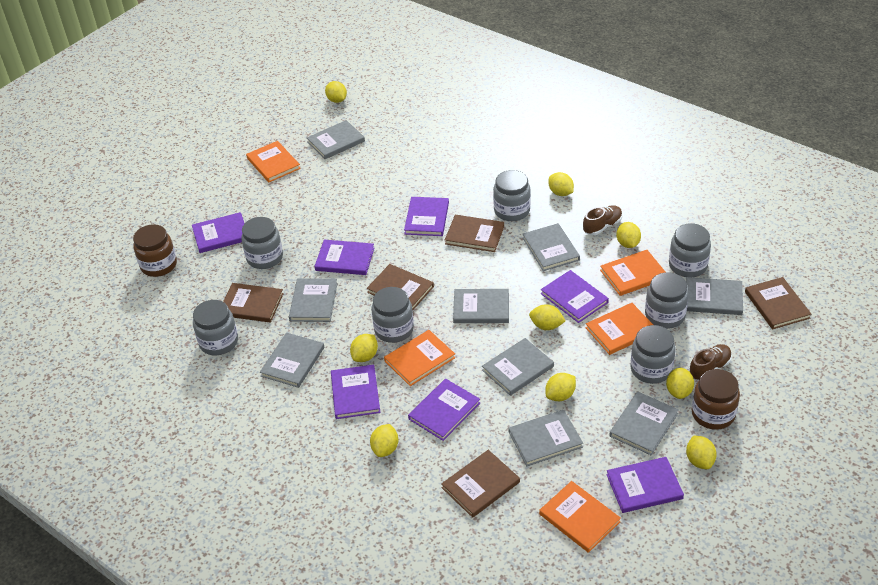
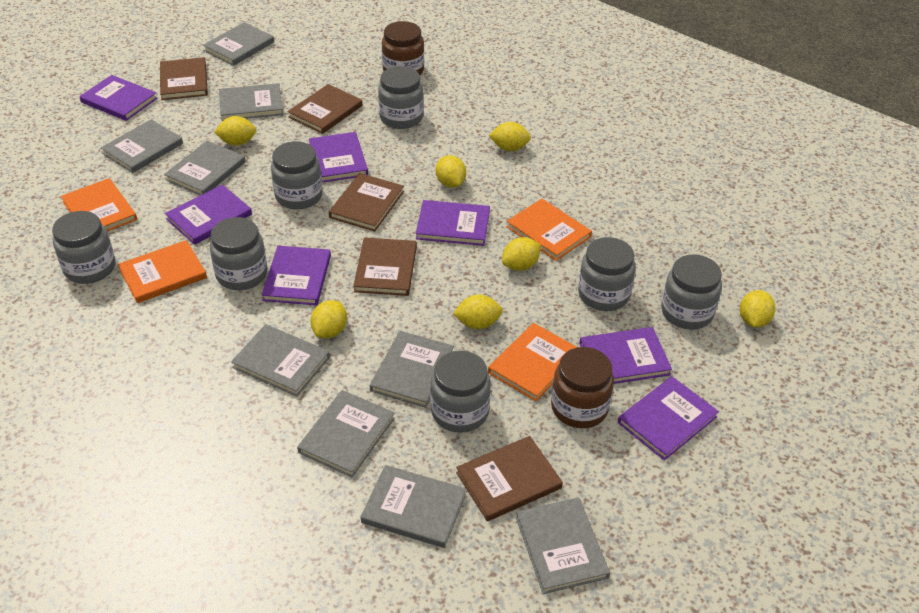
brown shoe: [583,205,622,235] [689,344,732,381] = 2 -> none = 0
orange book: [246,141,301,182] [384,330,455,386] [539,481,621,553] [585,303,653,355] [600,250,665,296] = 5 -> [61,178,137,232] [118,240,207,303] [488,323,577,401] [506,199,592,261] = 4
yellow lemon: [325,81,347,103] [350,334,378,362] [370,424,398,457] [529,304,566,330] [545,373,576,401] [549,172,574,196] [616,222,641,248] [666,368,694,399] [686,436,717,469] = 9 -> [214,116,257,146] [311,300,347,338] [436,155,466,188] [453,295,503,329] [489,122,531,151] [502,237,541,271] [740,290,776,328] = 7

